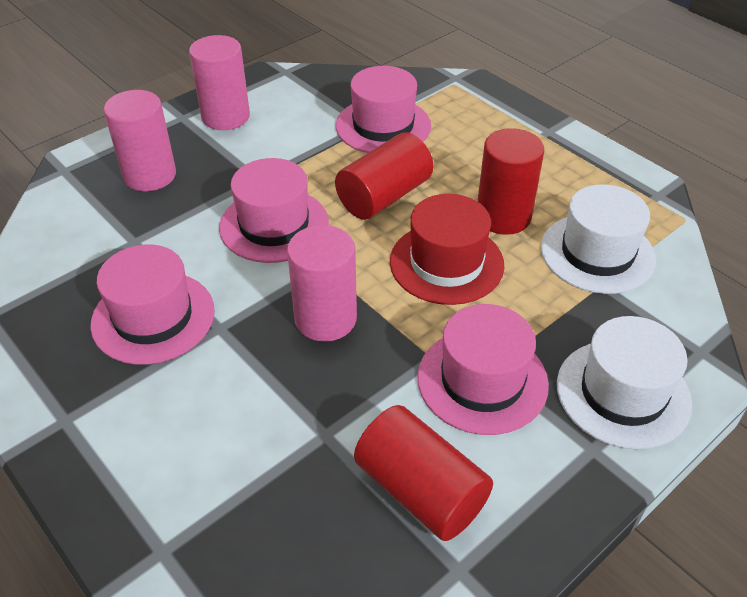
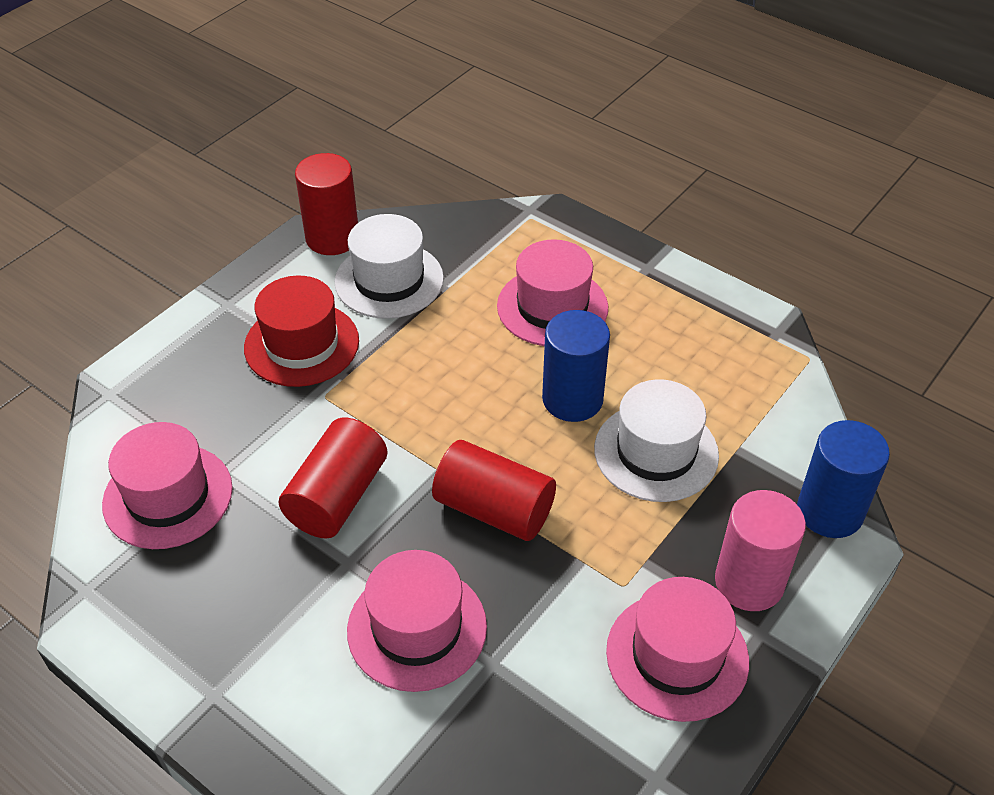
blue cylinder: none = 0 -> [542,310,610,422] [797,420,890,538] = 2
pink cylinder: [104,90,176,192] [189,35,250,130] [287,225,357,342] = 3 -> [715,490,806,611] = 1

